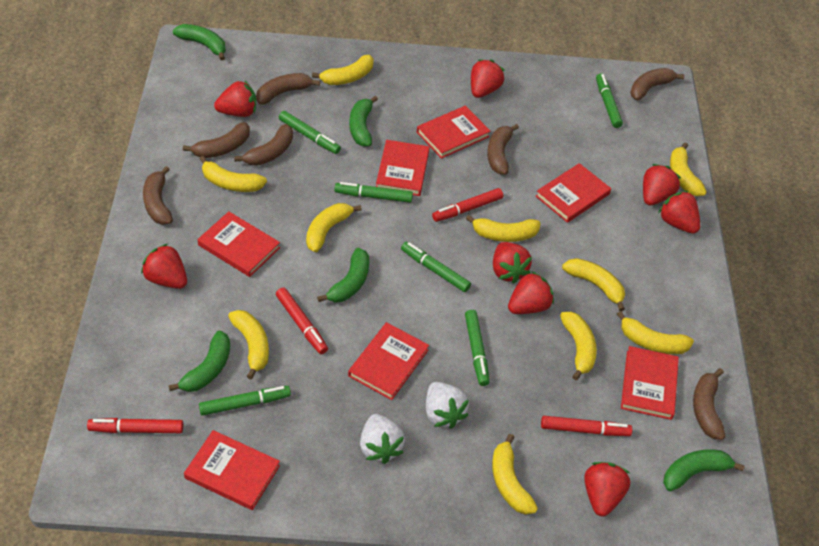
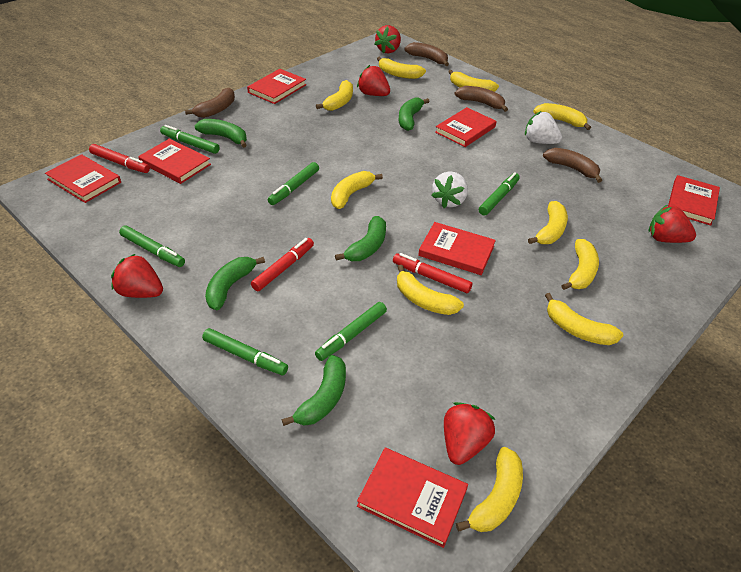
brown banana: [143,166,173,225] [183,122,250,158] [234,124,293,166] [256,73,320,105] [487,124,519,175] [630,68,684,100] [693,368,726,440] = 7 -> [185,88,235,118] [404,42,449,66] [455,86,508,112] [543,148,602,183] = 4
red marker: [87,418,183,433] [276,288,328,354] [432,188,503,222] [541,416,632,436] = 4 -> [89,144,150,173] [251,238,314,291] [393,253,472,293] = 3
red strawberry: [141,243,187,289] [214,81,256,117] [471,59,505,98] [493,242,532,284] [508,271,554,314] [584,462,630,517] [643,164,681,205] [659,191,700,234] = 8 -> [111,254,163,298] [357,65,390,96] [375,25,401,54] [444,402,496,465] [649,205,696,243] = 5

